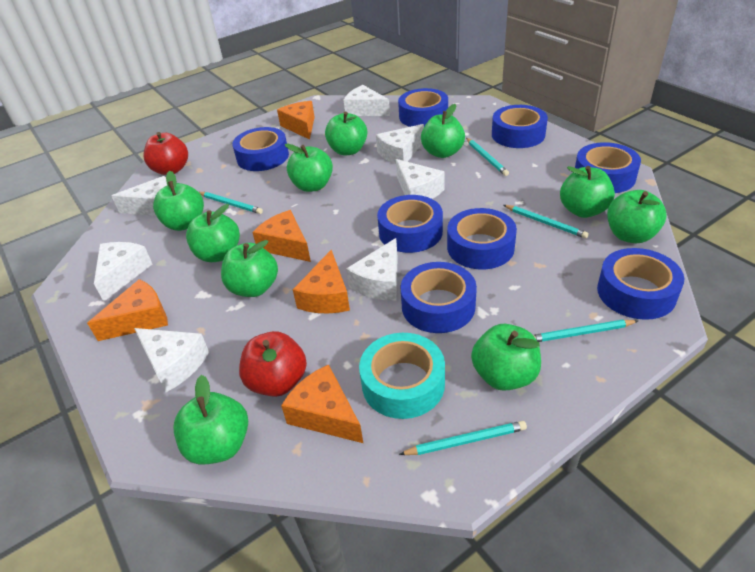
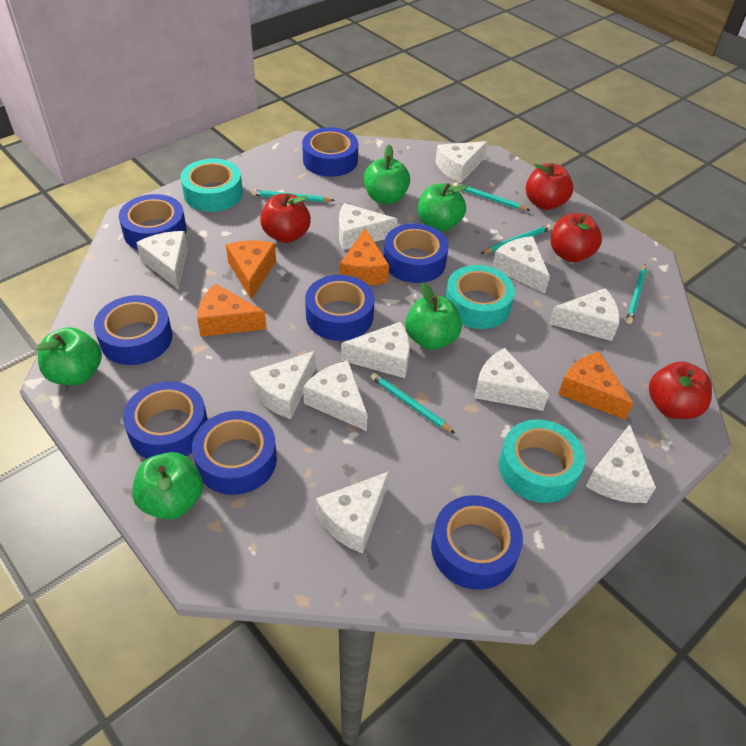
green apple: [153,171,204,231] [173,375,248,465] [186,204,240,262] [221,240,278,297] [285,143,333,192] [325,112,367,155] [421,104,465,158] [471,324,541,391] [560,166,615,218] [607,190,667,243] = 10 -> [35,327,102,385] [132,452,203,520] [363,145,410,204] [405,282,462,350] [418,183,468,232] = 5
orange cheese: [87,279,168,341] [252,210,311,262] [277,101,315,140] [281,364,363,443] [293,250,350,313] = 5 -> [197,283,267,337] [226,240,276,300] [340,228,389,285] [558,352,634,420] = 4
red apple: [144,132,188,175] [239,331,307,397] = 2 -> [260,194,311,243] [526,163,573,210] [551,213,602,262] [649,361,712,419] = 4
turquoise tape: [359,333,445,419] = 1 -> [180,159,243,212] [445,265,515,329] [499,419,585,503] = 3
white cheese: [94,242,152,302] [112,176,167,216] [134,328,209,392] [344,85,390,116] [346,238,398,301] [376,124,424,164] [396,159,445,199] = 7 -> [136,231,188,290] [249,351,316,419] [303,360,368,431] [316,471,389,553] [339,203,397,250] [341,322,410,378] [435,141,488,183] [474,348,549,411] [492,236,550,294] [549,288,620,341] [586,424,656,503] = 11

